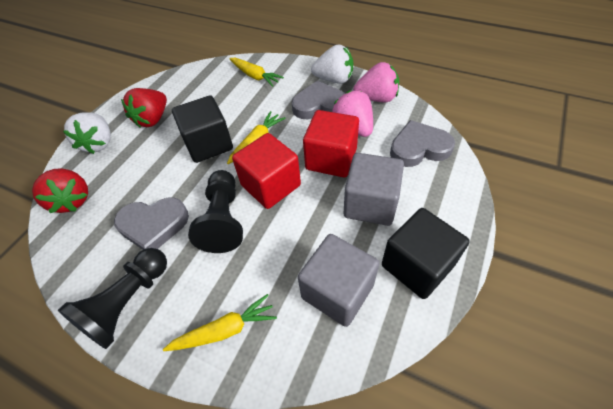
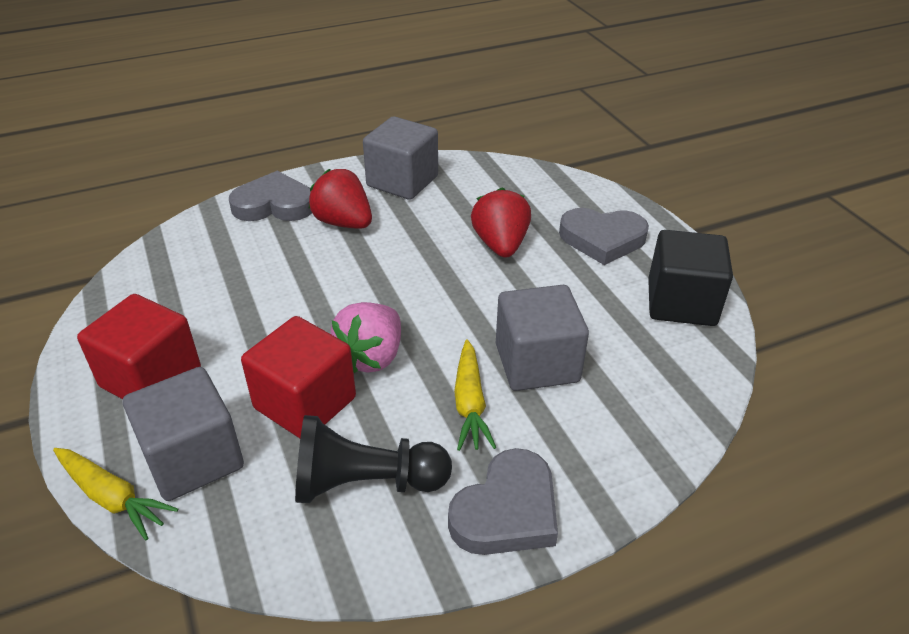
black cube: [172,95,233,163] [382,208,470,299] = 2 -> [648,230,733,326] = 1
black pawn: [58,248,167,349] [188,170,243,253] = 2 -> [295,415,452,503] = 1
grey cube: [298,234,379,327] [344,153,404,226] = 2 -> [123,367,244,501] [363,116,438,200] [496,285,589,391] = 3
pink strawberry: [332,90,373,137] [353,62,399,102] = 2 -> [331,302,401,373] = 1
white strawberry: [63,112,111,154] [311,44,353,84] = 2 -> none = 0
yellow carrot: [163,294,277,351] [227,111,285,164] [229,58,284,87] = 3 -> [53,448,178,540] [454,339,496,451] = 2

